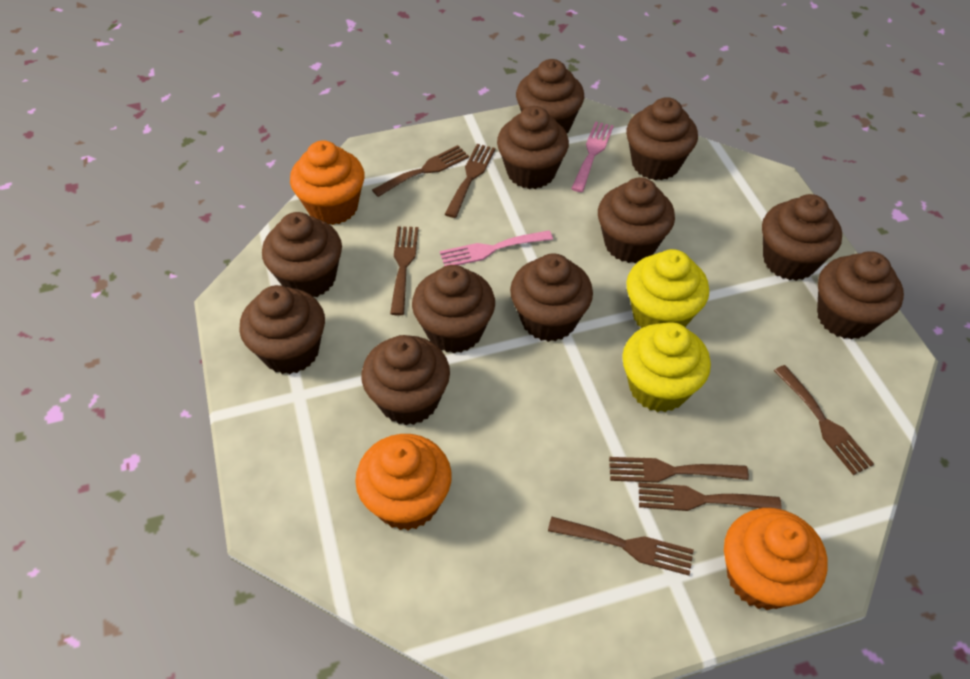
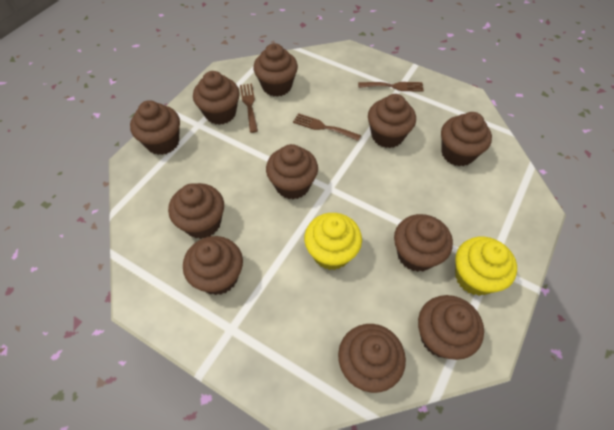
brown fork: [372,145,469,197] [390,226,419,316] [445,144,495,218] [548,517,694,576] [609,457,749,483] [639,483,782,511] [774,365,874,475] = 7 -> [240,84,258,133] [293,113,361,141] [358,82,424,92] = 3
orange cupcake: [290,140,365,225] [355,434,452,530] [724,508,828,610] = 3 -> none = 0
pink fork: [440,230,553,266] [571,121,614,192] = 2 -> none = 0

